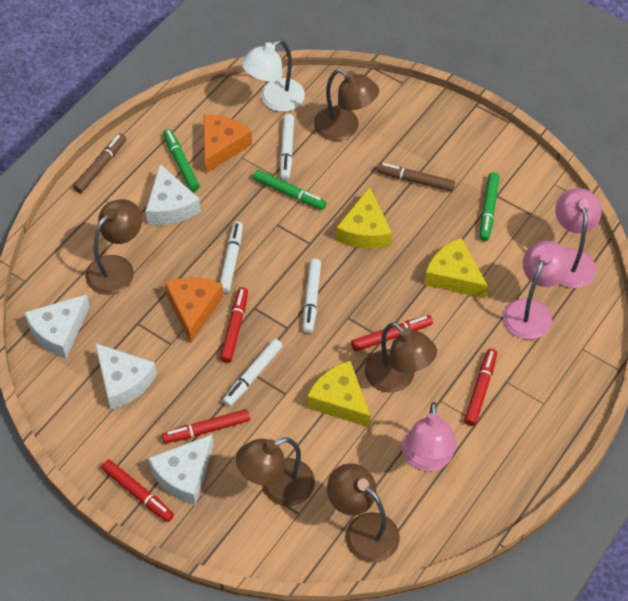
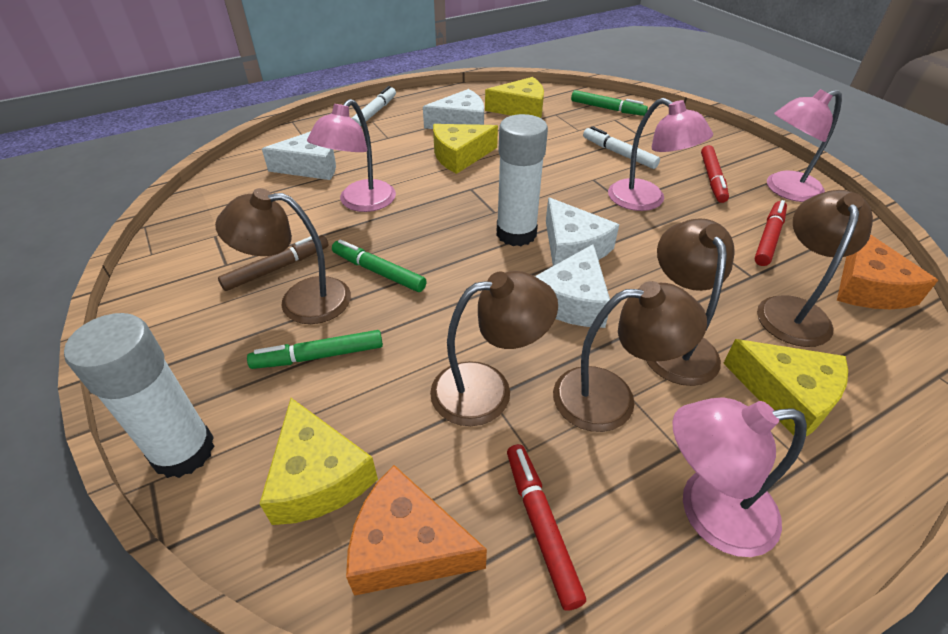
brown marker: [73,134,126,193] [376,163,455,191] = 2 -> [218,235,329,291] = 1
pink lamp: [402,402,457,471] [503,241,570,340] [555,188,602,288] = 3 -> [307,99,396,212] [608,98,713,211] [672,397,807,557] [767,89,842,202] = 4
red marker: [102,460,174,522] [162,409,250,443] [220,287,248,363] [351,315,433,351] [464,349,497,426] = 5 -> [507,444,586,611] [701,145,729,203] [755,200,787,266] = 3
white glue stick: none = 0 -> [64,313,215,478] [497,114,548,246] = 2
white lamp: [241,40,305,112] = 1 -> none = 0
white marker: [220,221,243,293] [223,339,283,407] [280,114,294,180] [303,259,321,333] = 4 -> [352,86,396,126] [583,126,660,169] = 2
yellow cheese: [307,361,370,428] [336,187,392,249] [424,238,488,298] = 3 -> [260,398,378,525] [433,124,498,174] [485,77,544,118] [723,339,848,436] = 4

